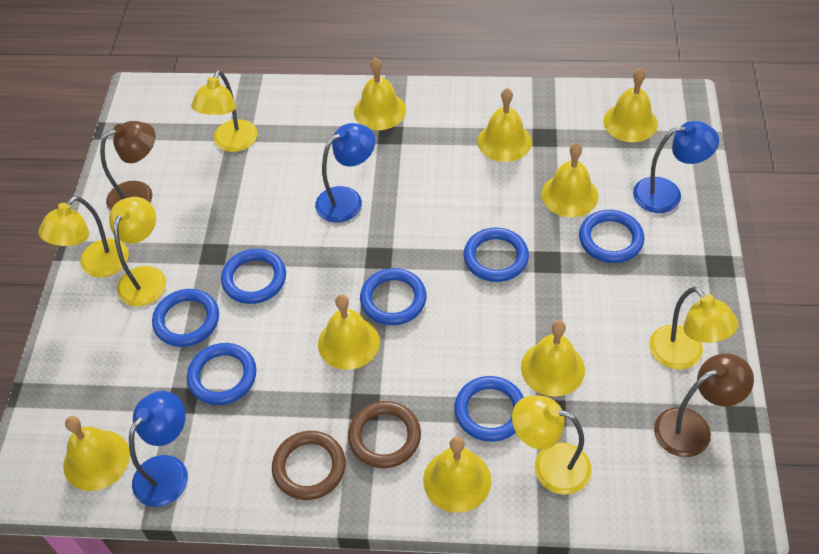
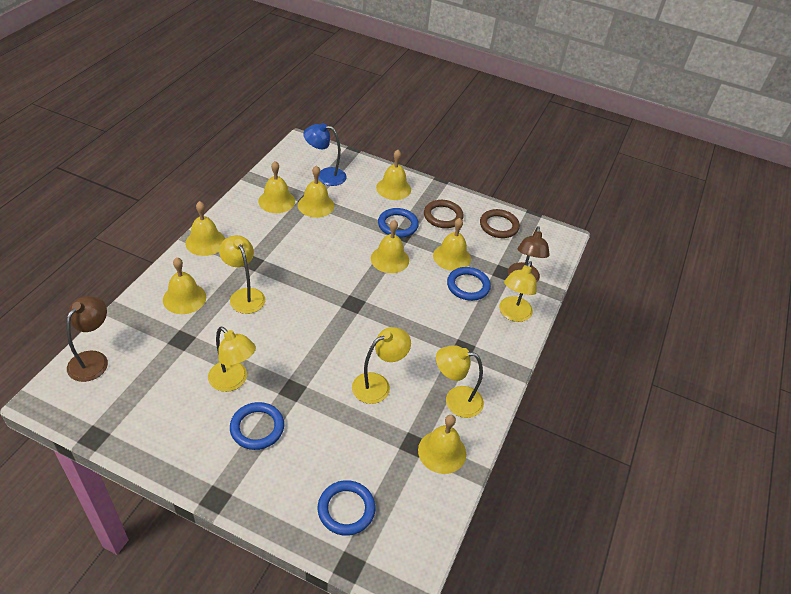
blue lamp: [129,391,188,507] [315,123,375,223] [633,121,719,213] = 3 -> [303,123,347,186] = 1
blue ring: [152,289,219,347] [187,343,256,405] [221,249,286,304] [360,268,426,325] [454,376,524,442] [464,227,529,282] [579,210,644,263] = 7 -> [230,402,284,450] [317,480,375,536] [378,208,419,238] [447,267,491,301] = 4

